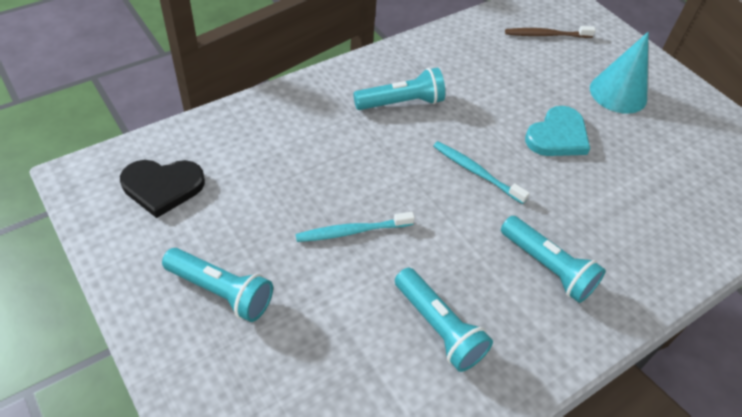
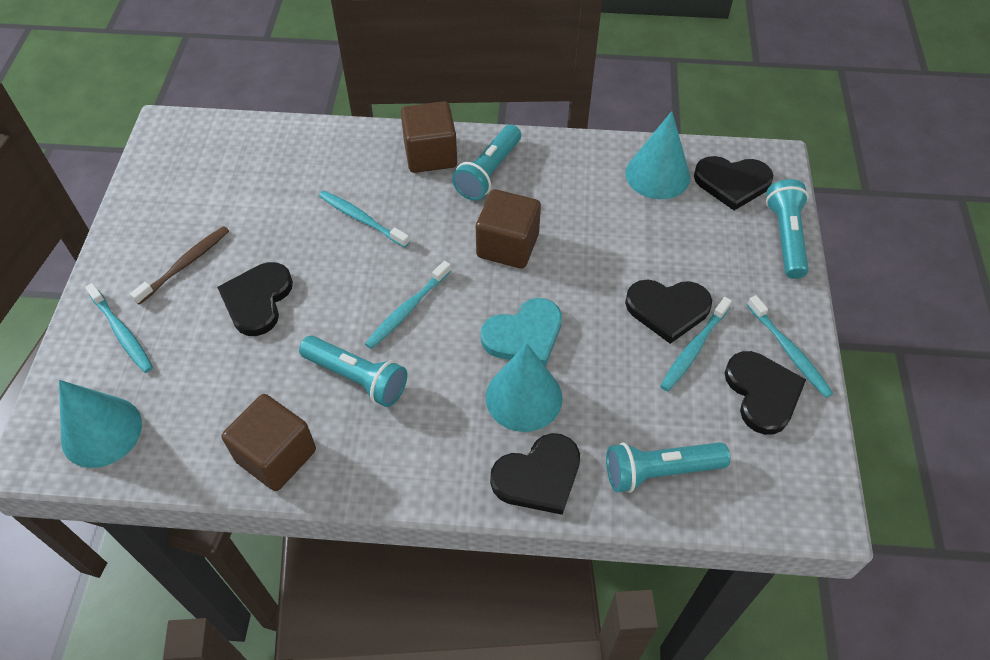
black heart: [120,160,205,218] = 1 -> [217,262,293,336] [490,433,580,515] [625,279,712,344] [694,156,773,211] [725,351,806,435] = 5
brown cube: none = 0 -> [222,394,316,491] [401,101,457,173] [476,189,541,269] = 3
turquoise cone: [590,32,648,114] = 1 -> [59,380,142,468] [486,344,562,432] [625,111,690,199] = 3
turquoise toothbrush: [296,212,415,242] [433,141,530,204] = 2 -> [85,283,153,373] [319,191,410,248] [365,261,451,349] [660,297,732,391] [747,295,833,398] = 5

